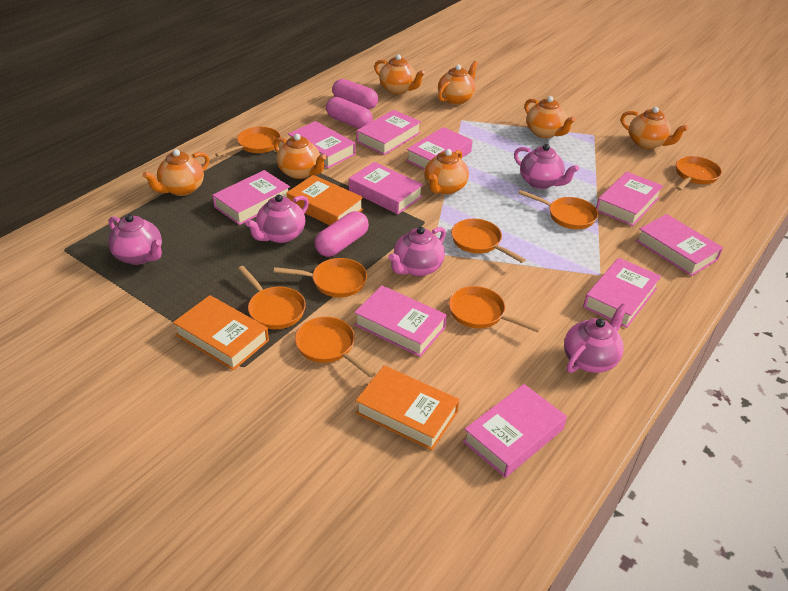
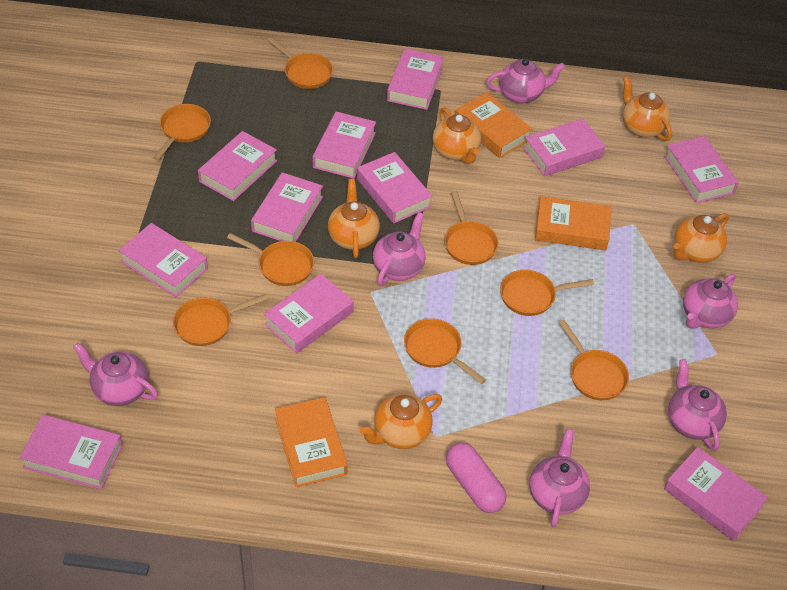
orange teapot: [143,149,209,196] [274,134,327,179] [374,54,425,94] [424,149,469,195] [438,61,478,105] [525,96,576,138] [621,107,688,149] = 7 -> [328,179,380,258] [360,393,442,449] [433,107,481,164] [623,76,672,141] [673,213,729,263] = 5
pink book: [212,170,290,225] [288,121,356,168] [349,162,423,214] [354,285,447,357] [357,110,421,155] [406,127,473,170] [463,384,567,478] [583,258,661,328] [596,172,663,226] [636,214,723,276] = 10 -> [19,415,123,489] [119,223,208,297] [198,131,277,201] [251,172,323,242] [264,274,354,353] [313,112,376,179] [357,152,432,223] [387,48,444,110] [523,118,605,176] [664,136,739,203] [664,447,768,541] = 11
pink capsule: [315,211,369,257] [326,97,373,129] [332,79,378,110] = 3 -> [446,443,506,513] = 1
pink teapot: [108,214,162,265] [246,194,309,243] [388,226,446,277] [514,144,579,189] [564,304,628,373] = 5 -> [73,343,158,406] [373,212,426,286] [486,58,565,103] [530,429,590,527] [668,359,727,451] [683,274,738,329] = 6

